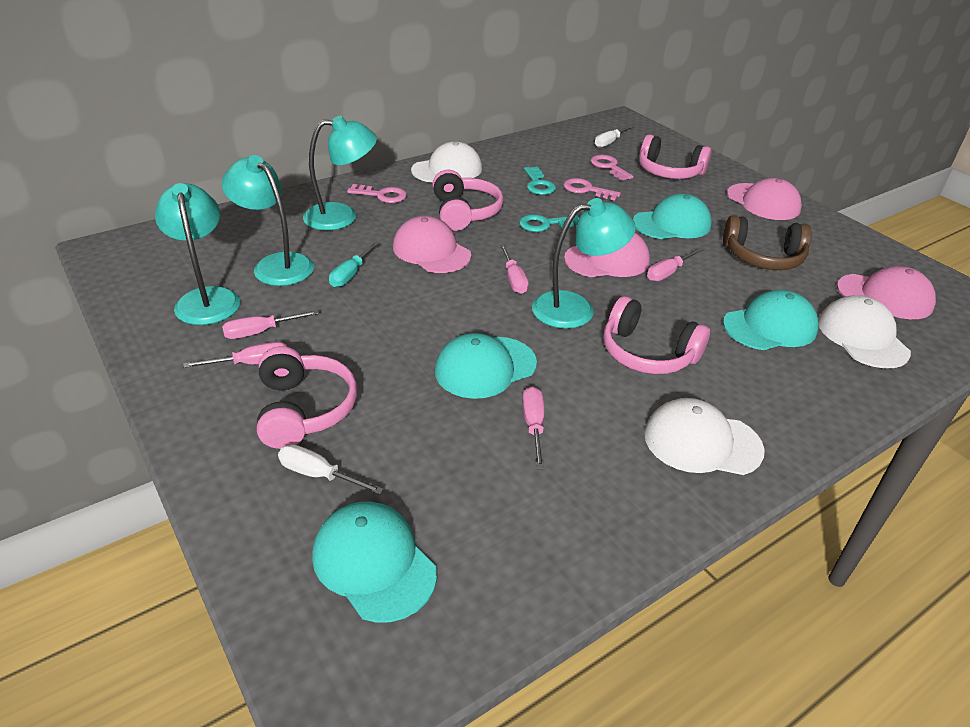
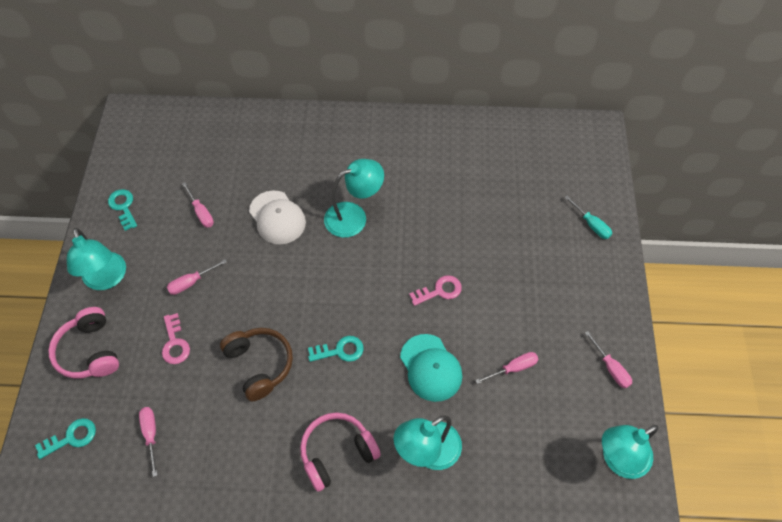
pink cap: [393,216,471,273] [564,233,650,277] [727,178,802,220] [837,266,936,319] = 4 -> none = 0
pink headphones: [257,346,358,449] [432,169,504,231] [603,296,710,374] [639,134,712,179] = 4 -> [48,307,119,379] [300,412,381,492] = 2
pink key: [347,184,407,203] [563,178,621,201] [591,155,633,181] = 3 -> [162,313,190,364] [409,275,462,306] = 2
turquoise cap: [312,502,437,623] [435,333,537,399] [633,194,712,239] [723,290,819,350] = 4 -> [400,334,462,402] = 1
turquoise key: [519,214,579,232] [524,167,556,195] = 2 -> [35,418,96,459] [108,189,137,231] [308,336,364,362] = 3
white cap: [411,142,482,183] [644,398,765,475] [818,295,911,368] = 3 -> [249,191,306,244] = 1
white screwdriver: [278,444,384,495] [595,125,634,148] = 2 -> none = 0

